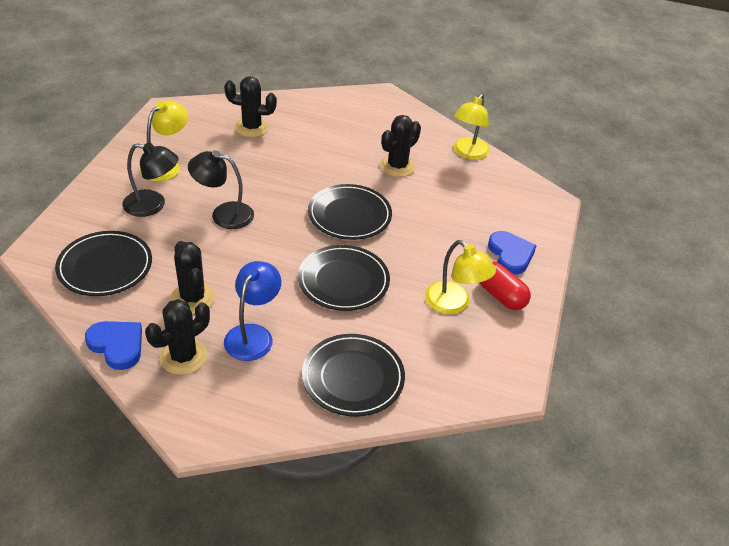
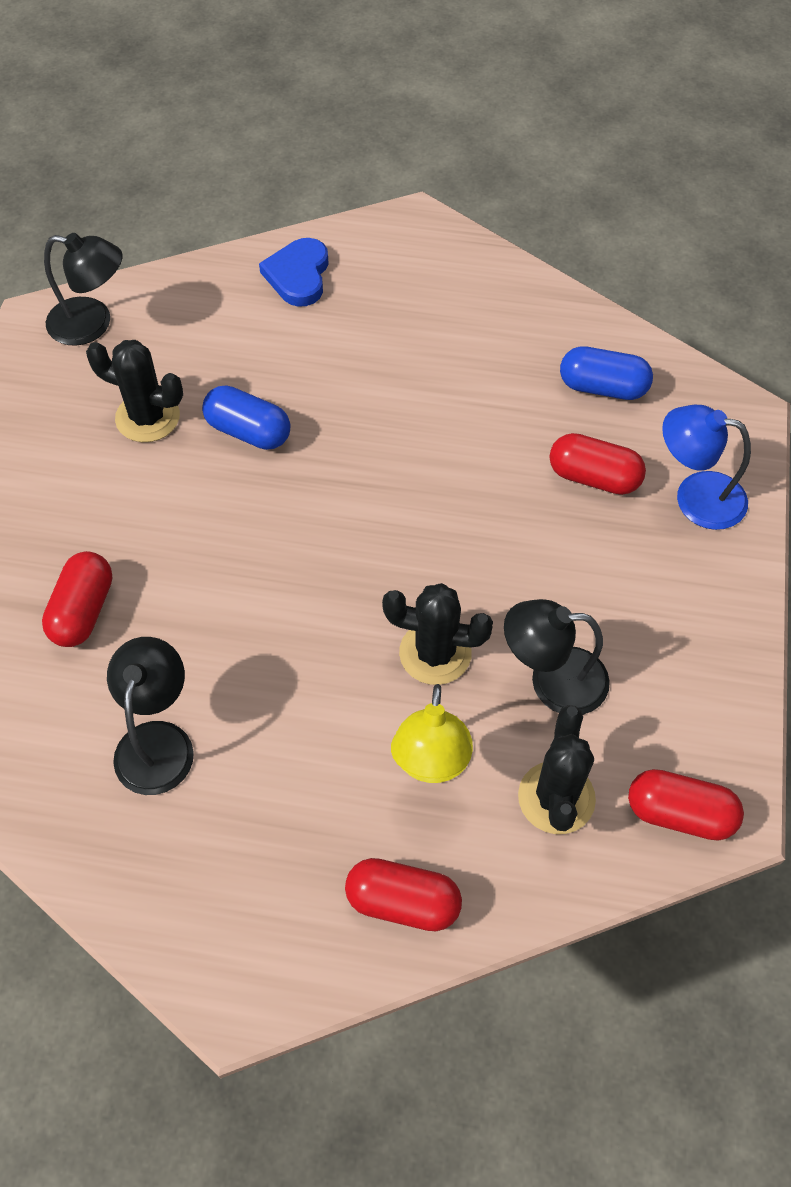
black cactus: [145,299,210,375] [170,241,215,314] [224,76,277,137] [380,115,421,177] = 4 -> [86,340,183,442] [382,583,493,685] [518,705,596,834] = 3
black lamp: [123,142,178,217] [188,150,254,229] = 2 -> [44,233,123,346] [107,637,194,795] [504,599,610,715] = 3
black plate: [55,231,152,296] [298,245,390,311] [302,334,405,417] [308,184,392,240] = 4 -> none = 0
blue capsule: none = 0 -> [202,386,290,450] [560,346,653,400] = 2
blue heart: [85,321,142,370] [488,231,537,275] = 2 -> [259,238,329,307] = 1
red capsule: [480,262,531,310] = 1 -> [42,551,113,647] [345,858,462,931] [550,433,646,495] [628,769,744,841] = 4
yellow lamp: [140,100,188,181] [425,240,496,314] [454,94,490,160] = 3 -> [391,684,473,783] = 1

